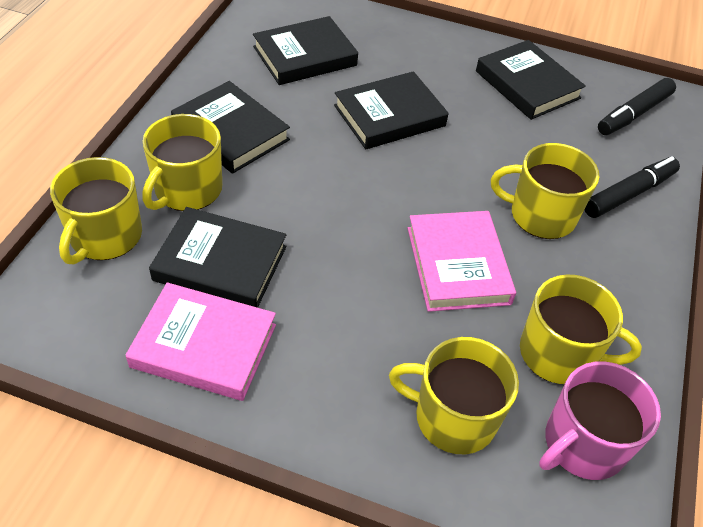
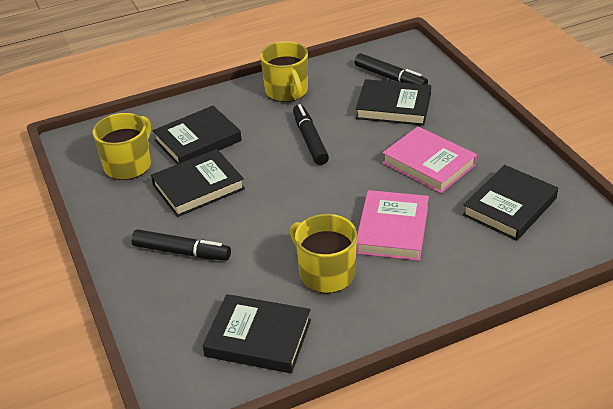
black marker: [585,156,680,218] [598,78,676,135] = 2 -> [131,229,231,261] [293,104,329,165] [355,53,428,85] = 3
pink mug: [539,361,661,480] = 1 -> none = 0
yellow mug: [50,157,142,264] [142,114,222,211] [389,337,519,454] [491,143,599,239] [520,274,642,384] = 5 -> [93,113,151,180] [260,41,308,102] [290,214,357,293] = 3

